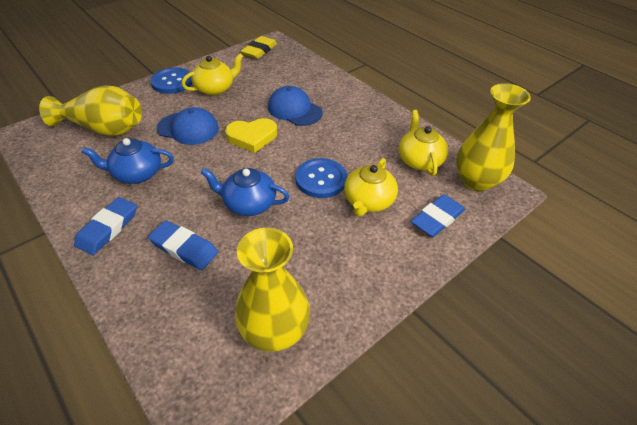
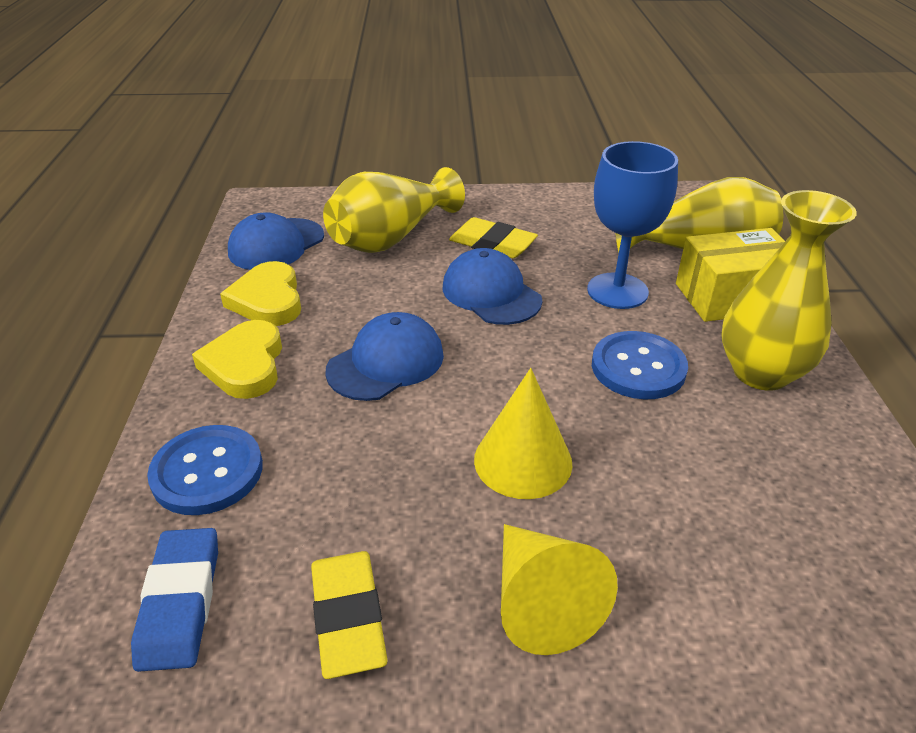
blue cap: [156,107,219,145] [268,86,323,126] = 2 -> [228,212,324,270] [325,312,444,401] [442,248,542,325] = 3
blue eraser: [74,197,137,255] [148,220,218,270] [411,194,465,237] = 3 -> [131,528,218,672] = 1
blue goblet: none = 0 -> [587,141,678,309] = 1
blue teapot: [82,138,174,184] [201,168,289,216] = 2 -> none = 0
yellow box: none = 0 -> [676,228,785,322] = 1
yellow cone: none = 0 -> [474,368,572,499] [501,524,618,655] = 2
yellow eraser: [241,36,277,59] = 1 -> [311,551,388,679] [449,217,538,258] = 2
yellow heart: [225,118,277,153] = 1 -> [192,320,282,399] [220,261,301,326] = 2
yellow teapot: [182,53,243,96] [344,158,398,217] [399,110,448,176] = 3 -> none = 0

